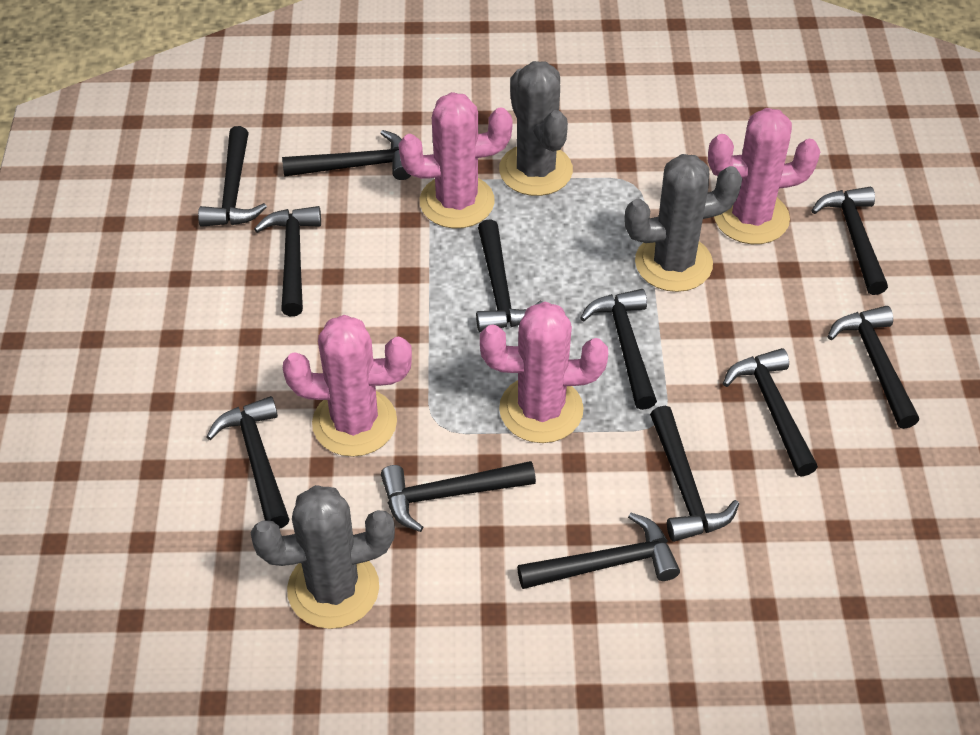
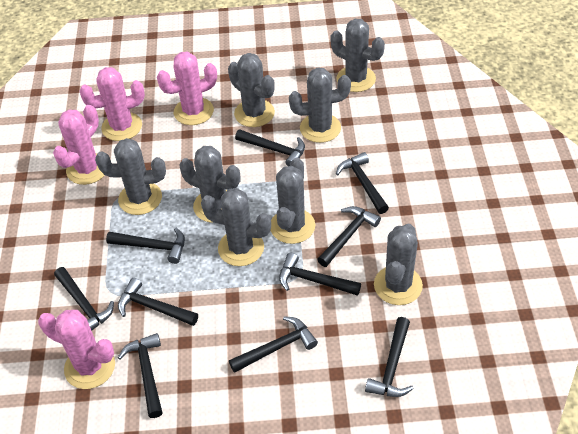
black hammer: [198,126,267,227] [206,396,290,528] [254,206,321,316] [282,130,411,180] [381,461,536,532] [476,219,543,332] [517,513,680,589] [580,289,657,410] [650,406,739,542] [723,348,818,477] [811,187,888,295] [828,306,919,429] = 12 -> [54,267,114,331] [106,228,185,264] [118,278,198,326] [118,333,163,418] [229,316,318,373] [235,129,305,166] [279,253,361,296] [317,206,381,267] [336,152,389,214] [365,317,414,397] = 10
grey cactus: [251,485,395,629] [499,61,573,196] [625,154,742,292] = 3 -> [95,138,166,215] [179,146,240,223] [201,188,271,266] [228,53,275,127] [270,158,315,244] [289,67,351,143] [330,19,385,92] [374,223,423,305] = 8

